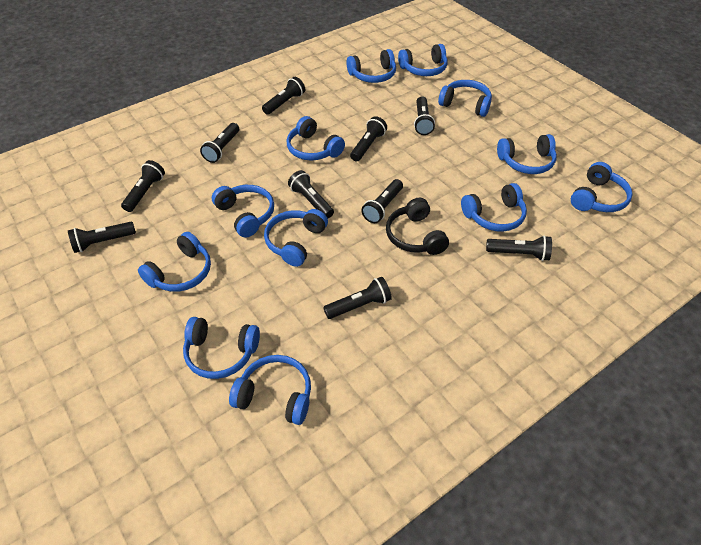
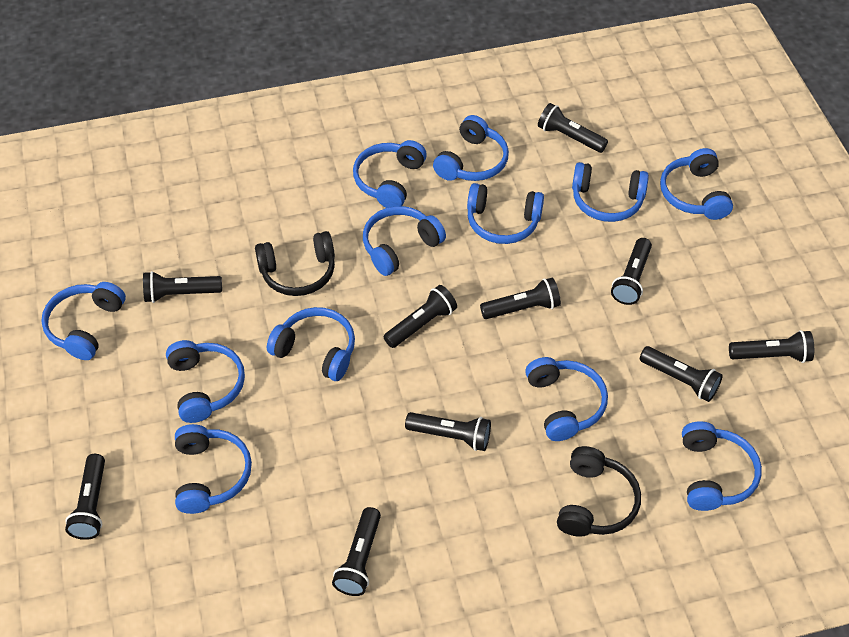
black headphones: [386,198,449,255] = 1 -> [255,231,335,296] [557,446,641,537] = 2

